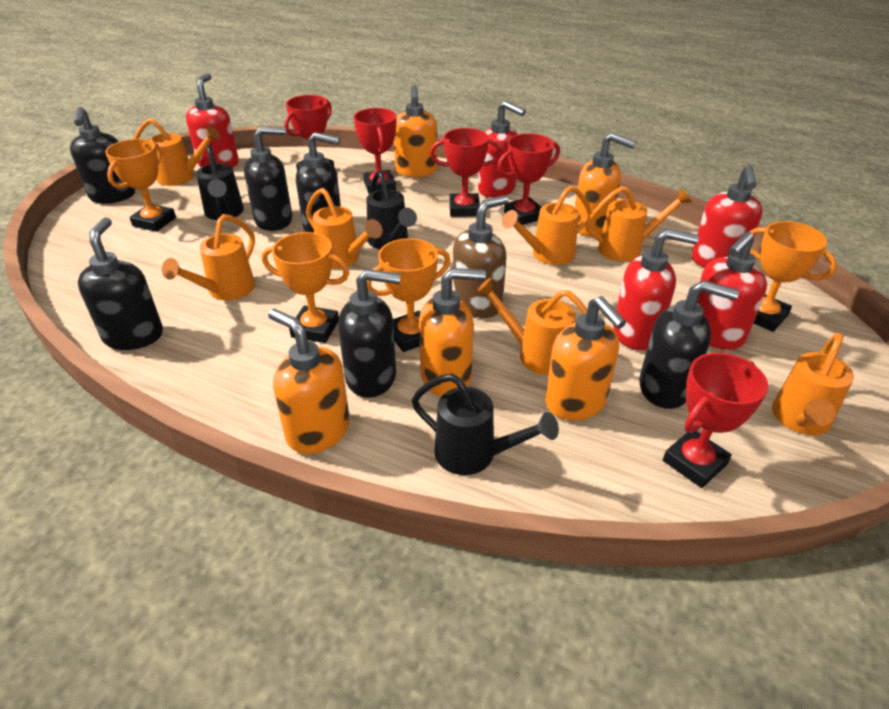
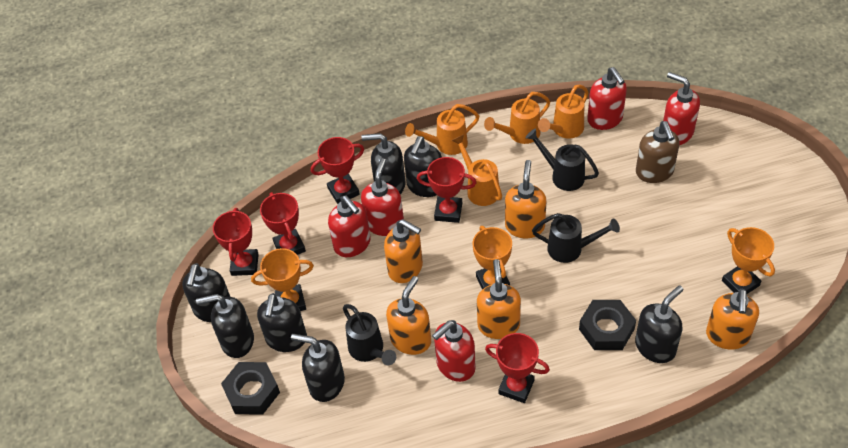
black nut: none = 0 -> [221,362,280,415] [579,300,636,350] = 2
black soap dispenser: [70,107,135,203] [78,217,163,350] [244,126,292,231] [296,132,341,233] [338,269,401,398] [639,280,739,409] = 6 -> [182,263,230,322] [196,294,254,358] [257,293,307,352] [291,334,345,402] [361,133,405,195] [404,136,442,197] [635,285,684,363] = 7
orange trophy: [105,139,176,232] [262,232,349,343] [367,238,451,352] [749,221,837,332] = 4 -> [251,248,314,311] [472,226,512,290] [722,227,775,294] = 3
orange watering can: [134,118,220,186] [162,214,255,300] [306,188,382,269] [475,278,587,375] [502,185,592,265] [585,186,692,261] [772,333,854,435] = 7 -> [405,104,479,155] [451,134,502,206] [484,92,550,144] [538,84,589,139] = 4

